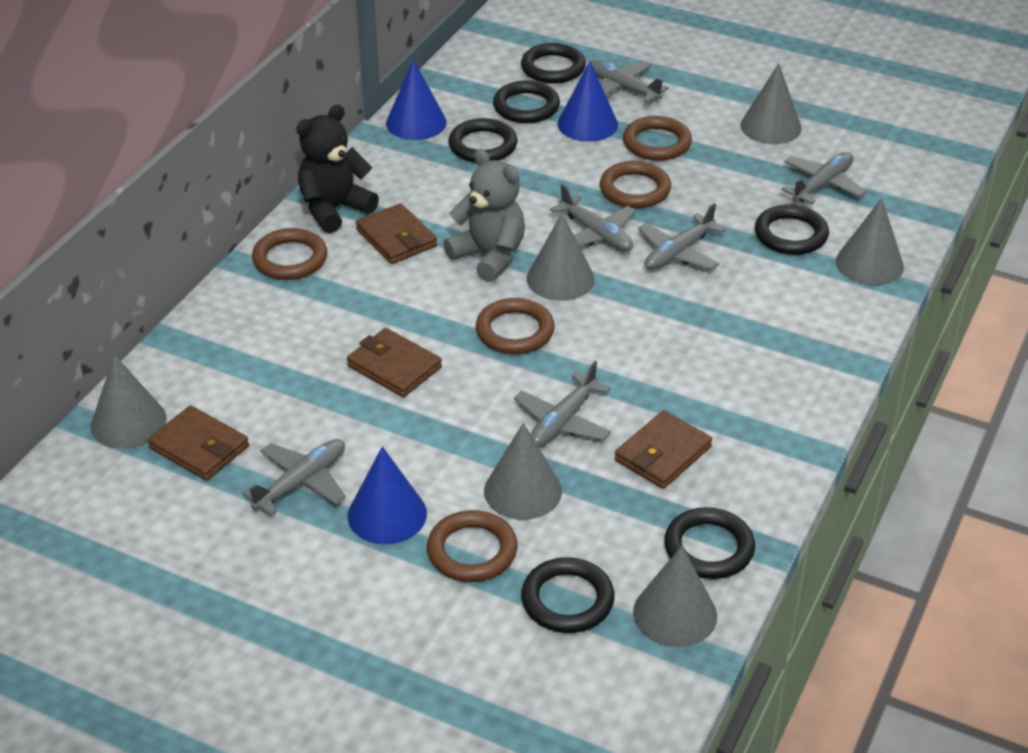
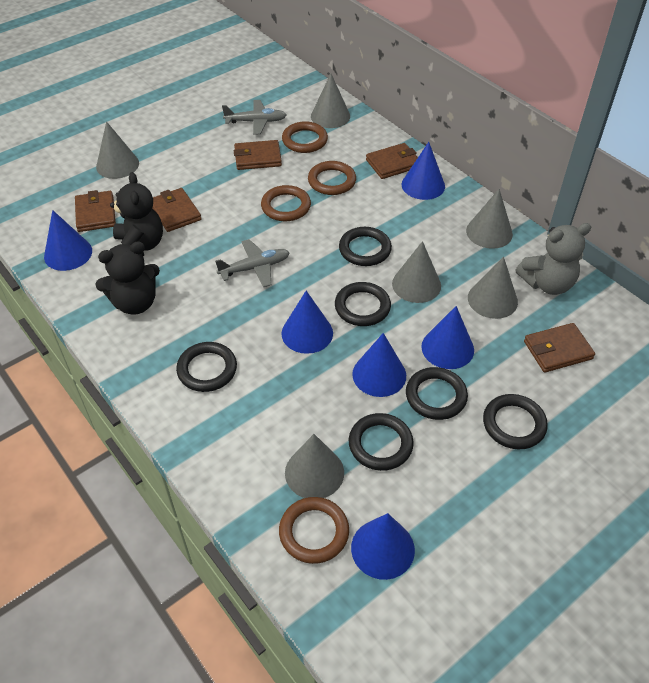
black teddy bear: [296,105,379,233] = 1 -> [95,241,160,315] [110,172,163,256] = 2
blue cone: [348,446,427,544] [386,59,447,140] [558,61,618,142] = 3 -> [44,210,92,271] [281,291,333,354] [351,513,415,580] [352,333,406,397] [402,142,445,200] [421,306,474,369] = 6
brown ring: [252,228,327,280] [427,510,517,582] [476,298,555,354] [600,161,671,208] [623,116,692,161] = 5 -> [261,185,311,221] [279,497,349,564] [282,121,328,153] [308,161,356,195] = 4
brown wallet: [148,405,249,481] [347,328,442,397] [356,203,437,264] [615,410,712,489] = 4 -> [75,190,116,232] [152,188,201,232] [234,140,282,170] [366,143,418,179] [524,323,595,373] = 5
grey plane: [241,439,346,516] [514,361,611,448] [550,184,636,252] [591,60,669,103] [638,203,726,270] [781,152,867,204] = 6 -> [215,239,290,287] [222,100,286,135] = 2

